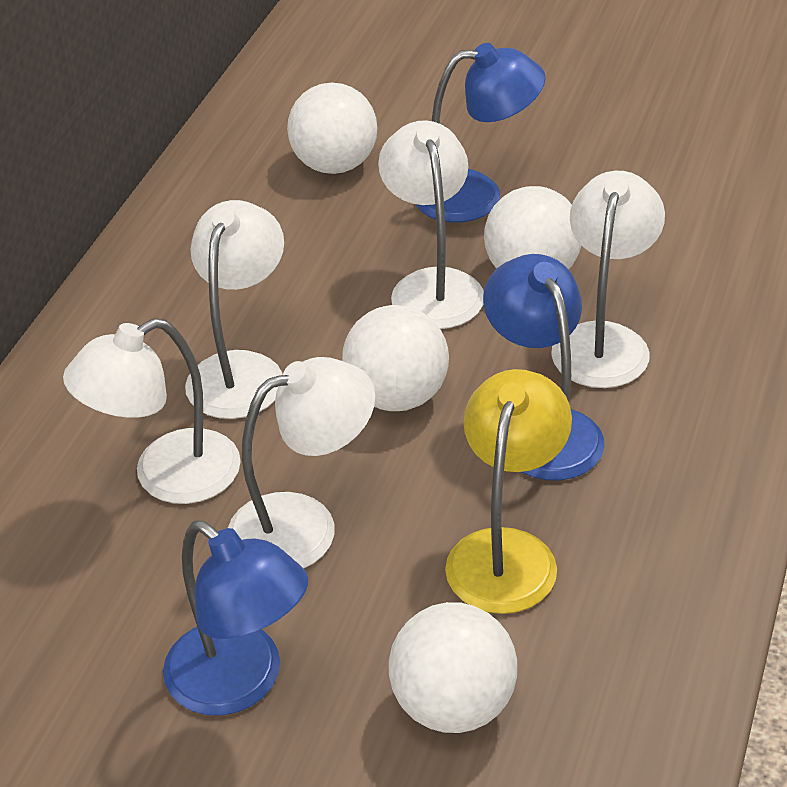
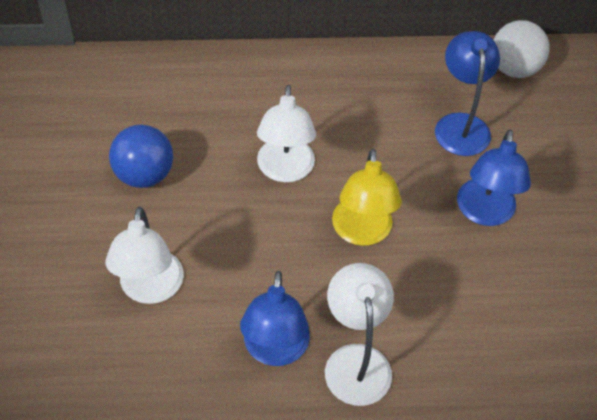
blue ball: none = 0 -> [109,125,173,188] = 1
white ball: [287,82,377,174] [342,305,449,411] [389,602,517,733] [484,186,581,270] = 4 -> [493,20,550,78] = 1
white lamp: [63,318,241,504] [185,200,284,419] [228,357,375,568] [378,120,484,329] [551,171,665,388] = 5 -> [105,207,184,304] [257,85,316,182] [325,263,394,406] = 3

